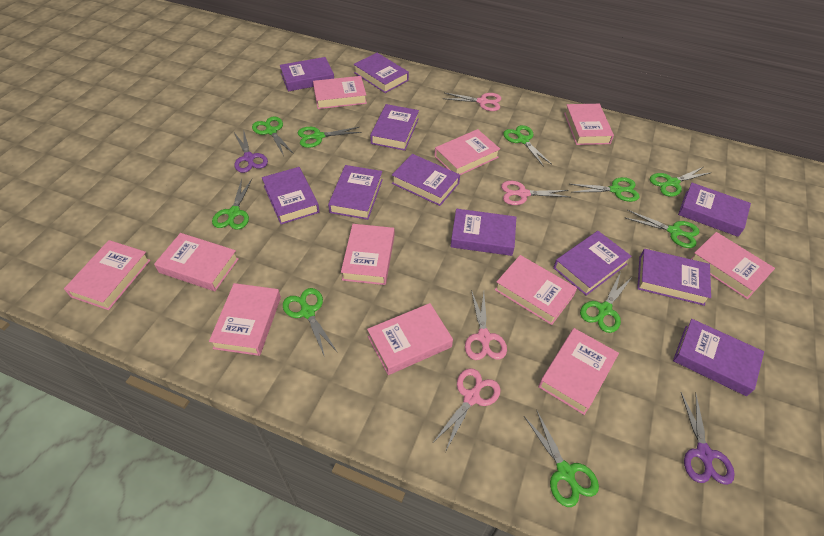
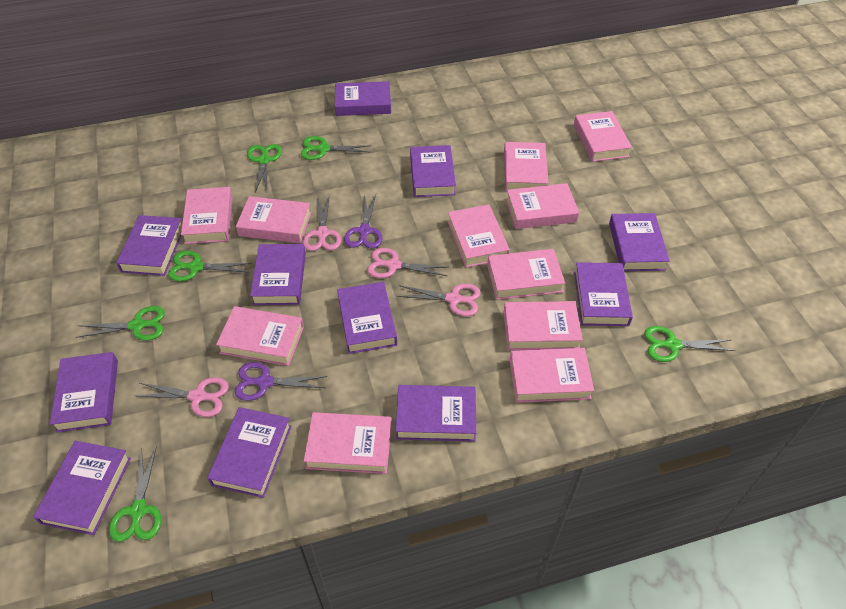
green scissors: [212,179,252,230] [252,116,294,156] [283,288,338,357] [298,127,362,148] [503,125,552,167] [524,409,599,507] [570,177,640,202] [580,272,633,333] [624,210,699,248] [650,167,712,197] = 10 -> [76,306,165,341] [109,446,161,542] [168,251,252,281] [247,144,282,193] [301,136,372,160] [644,326,735,362] = 6

